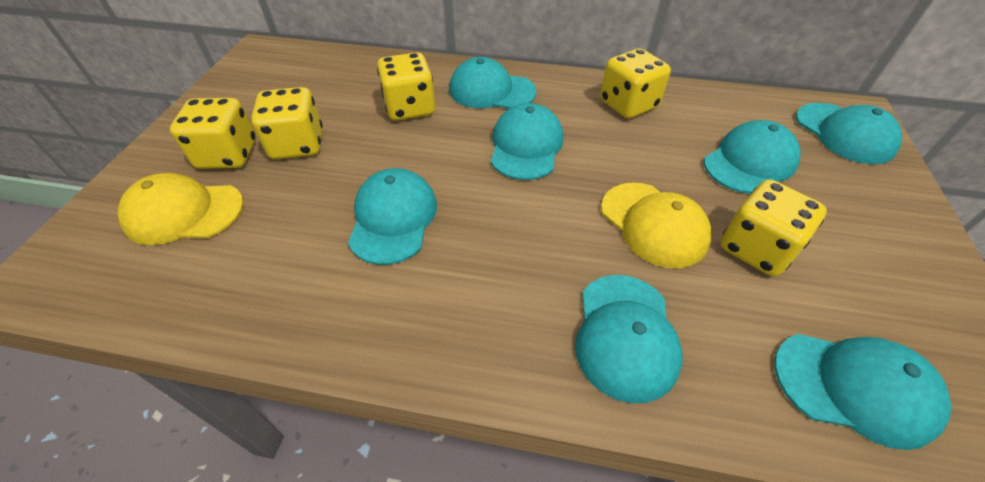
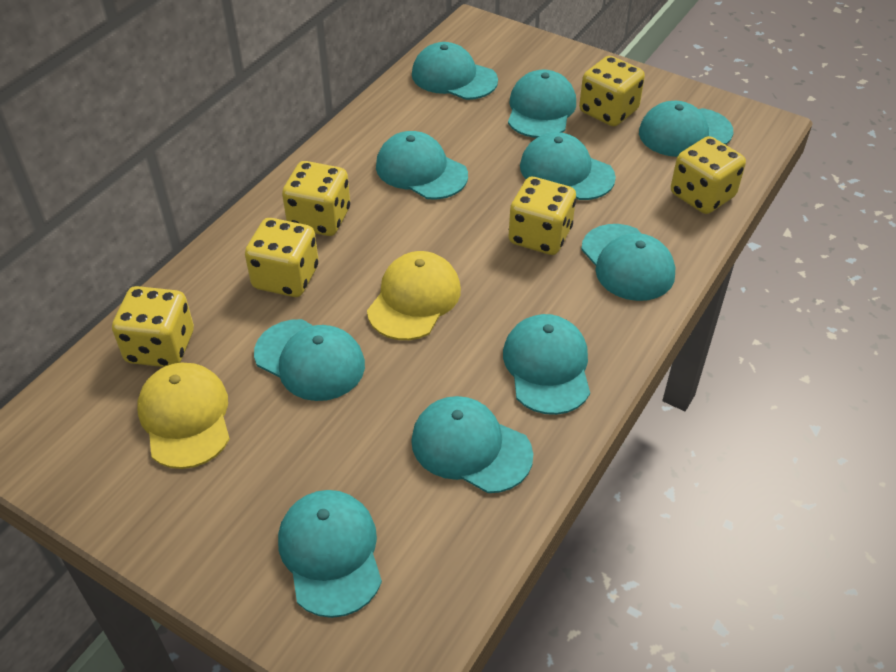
turquoise cap: [348,168,437,265] [449,57,536,108] [491,103,563,180] [575,275,683,403] [704,120,801,194] [774,334,952,450] [796,103,902,164] = 7 -> [254,319,365,401] [278,490,382,618] [376,131,468,200] [411,396,533,493] [412,42,498,100] [503,314,590,415] [508,70,576,138] [520,132,616,200] [581,224,675,301] [639,101,733,157] = 10
yellow dice: [170,98,256,169] [251,87,323,159] [377,52,435,121] [600,48,671,119] [720,179,827,276] = 5 -> [112,286,194,367] [245,218,319,297] [282,161,350,236] [508,177,576,255] [579,56,645,126] [671,136,746,214] = 6

